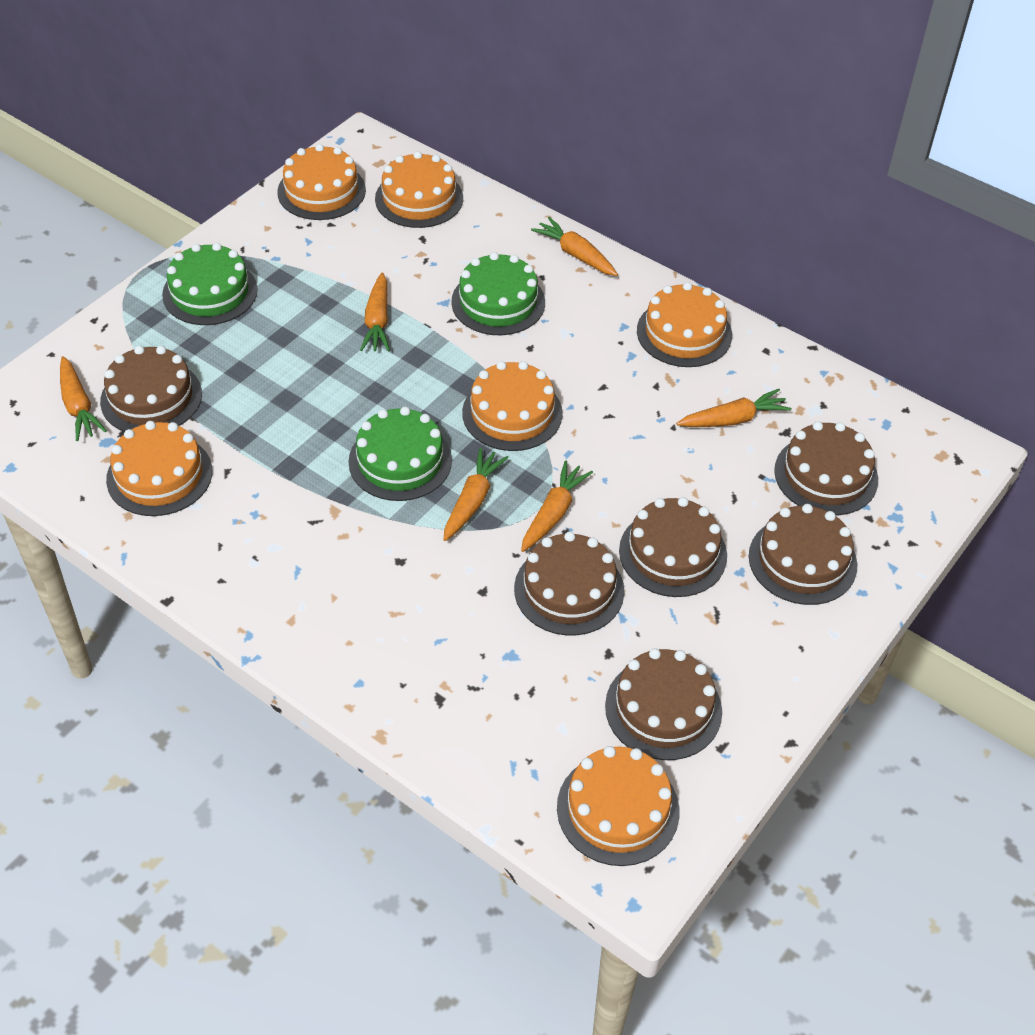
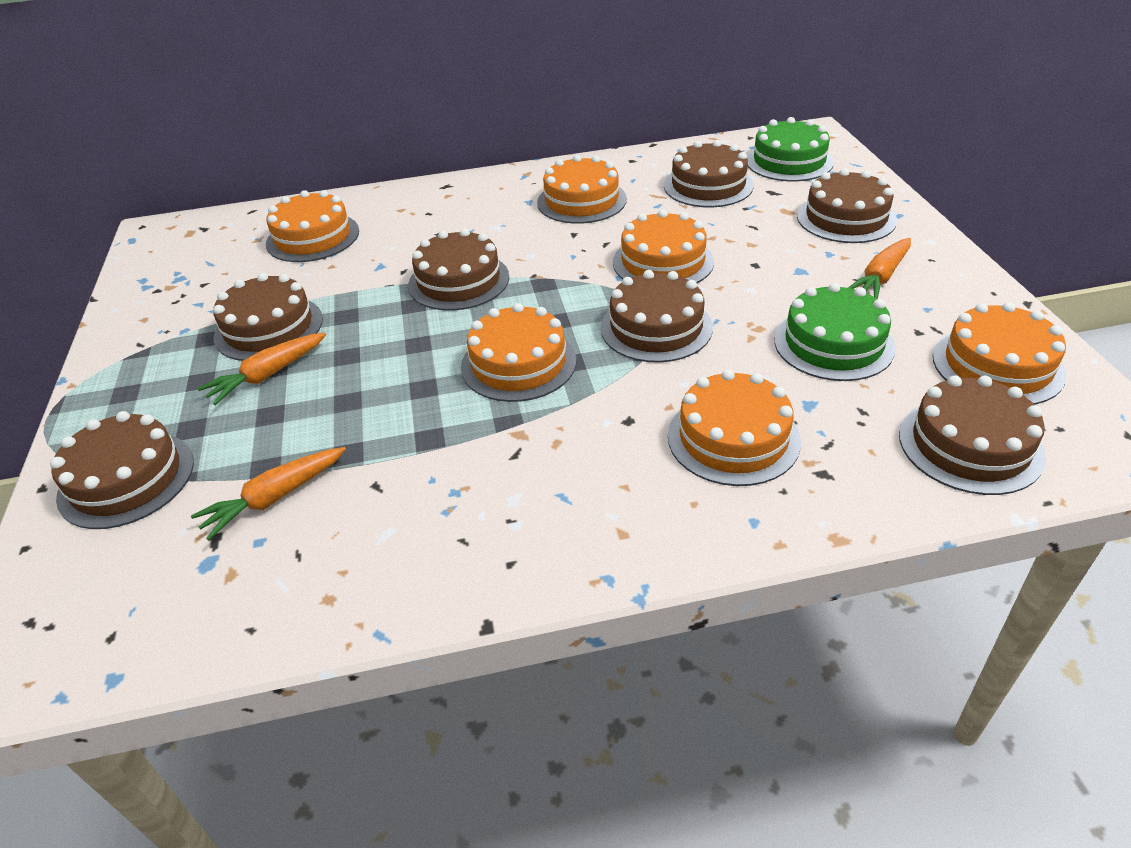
brown cake: [100,346,202,432] [514,532,624,635] [605,648,722,760] [619,497,727,597] [749,504,857,605] [774,421,878,515] = 6 -> [50,411,194,529] [213,273,323,361] [408,229,509,311] [601,270,713,363] [664,140,754,207] [797,168,897,243] [899,375,1046,495] = 7
green cake: [162,243,258,325] [349,407,452,501] [451,252,545,335] = 3 -> [747,117,834,181] [774,283,896,381] = 2
orange carrot: [60,356,107,441] [360,273,390,351] [444,448,509,541] [521,460,593,552] [531,217,618,276] [676,389,791,427] = 6 -> [191,447,346,540] [198,333,326,405] [848,238,911,299] = 3

